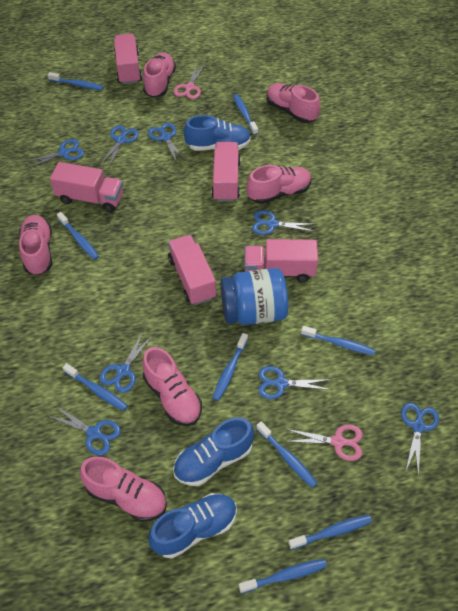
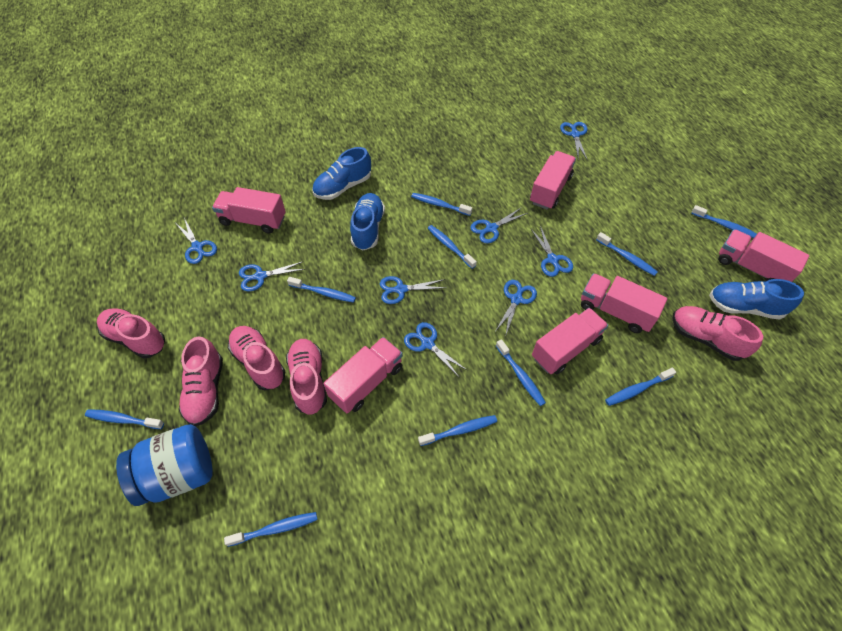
blue toothbrush: [48,72,104,90] [57,212,99,260] [63,363,128,411] [213,333,248,401] [233,94,258,135] [239,559,327,594] [256,421,317,488] [288,515,372,550] [301,326,375,355] = 9 -> [85,409,164,429] [224,512,318,547] [287,277,356,303] [411,193,472,216] [418,415,497,446] [428,225,477,269] [496,339,546,406] [596,232,658,276] [605,368,676,406] [691,205,757,238] = 10
pink scissors: [174,64,205,99] [285,424,363,461] = 2 -> none = 0
pink shoe: [19,215,52,275] [80,456,167,522] [142,347,202,426] [143,52,176,98] [246,165,311,204] [267,83,320,123] = 6 -> [97,308,165,358] [179,336,223,426] [228,326,285,390] [286,339,327,414] [672,306,763,361] = 5
pink truck: [50,162,123,212] [114,34,142,85] [168,235,216,305] [211,142,241,202] [245,239,318,282] = 5 -> [212,187,286,233] [324,337,403,414] [530,151,576,210] [532,308,608,374] [581,273,667,333] [718,230,809,282] = 6

